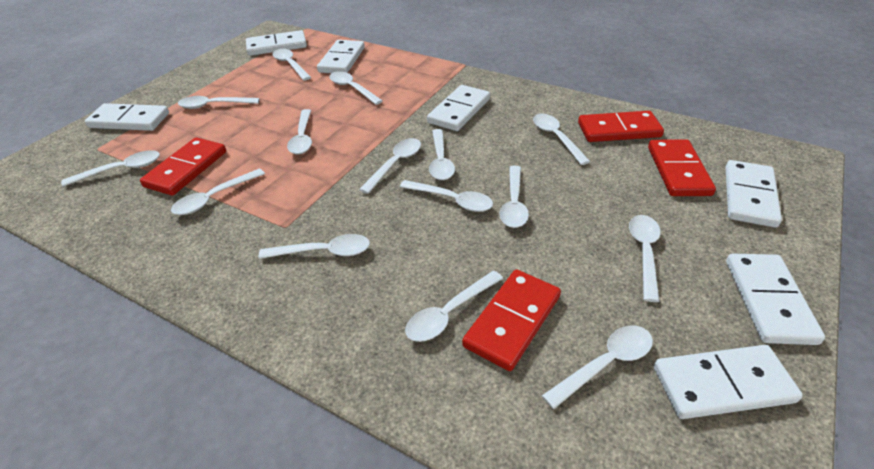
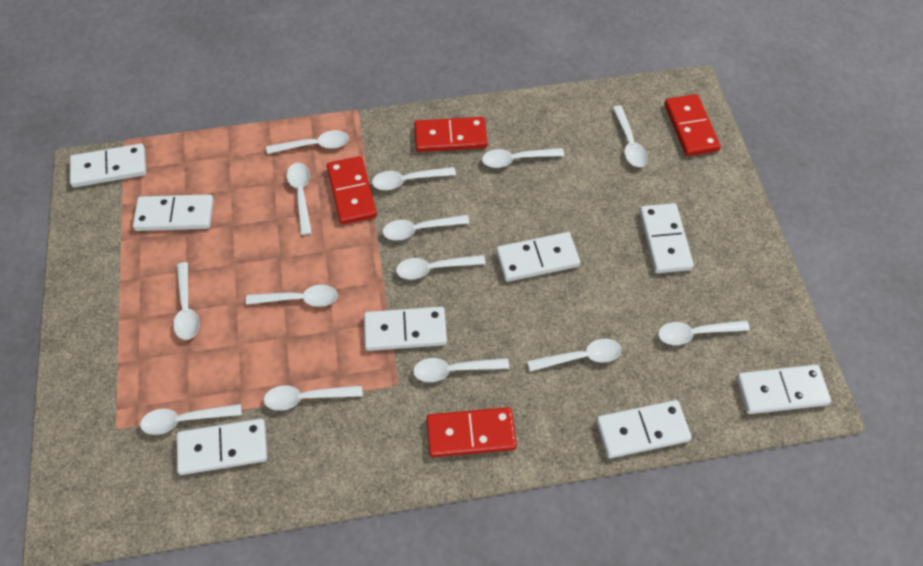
white domino: [85,103,169,131] [246,30,307,56] [317,40,365,73] [427,85,490,131] [654,345,803,419] [726,160,782,228] [726,254,825,345] = 7 -> [70,144,146,187] [133,194,214,231] [177,419,268,475] [364,307,447,351] [496,232,580,282] [596,400,692,458] [639,203,694,273] [737,365,831,414] = 8
white spoon: [61,150,160,187] [171,168,265,215] [178,96,260,109] [259,234,370,259] [273,49,311,81] [287,109,312,155] [329,71,383,105] [359,138,421,194] [400,180,493,212] [405,271,503,342] [429,129,455,180] [500,166,529,228] [533,113,590,165] [542,325,653,409] [629,215,661,302] = 15 -> [140,404,242,435] [173,262,200,340] [246,285,338,307] [264,385,363,411] [266,130,349,154] [287,163,312,235] [372,167,456,190] [383,215,470,240] [396,255,486,280] [413,358,509,382] [482,148,564,168] [527,339,622,371] [613,106,648,167] [658,320,750,345] = 14

